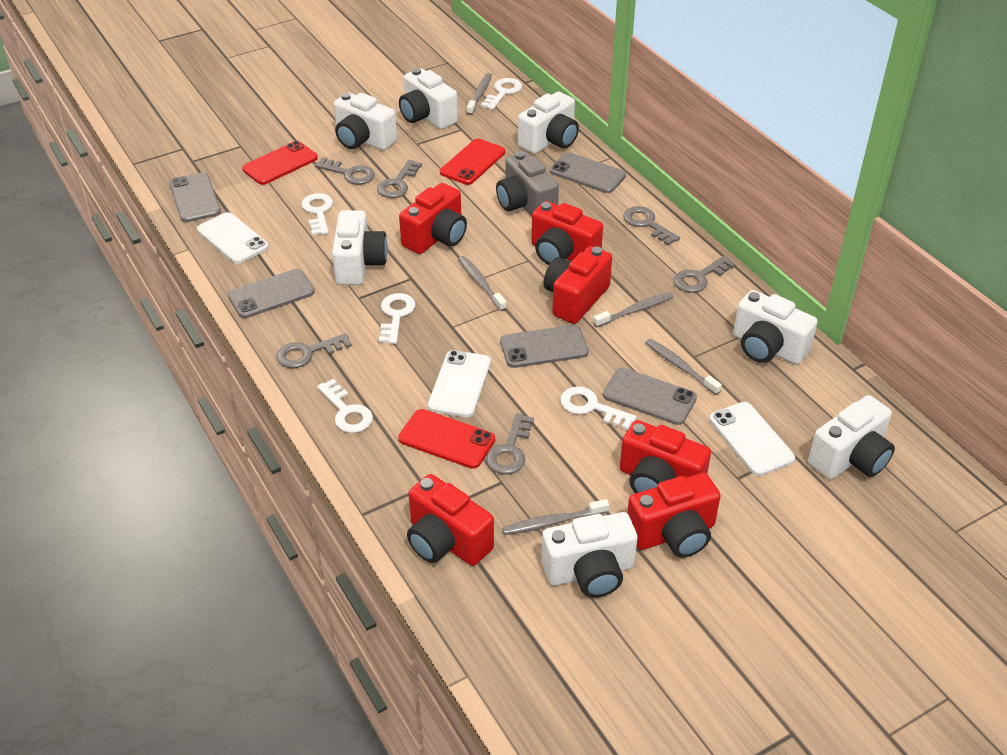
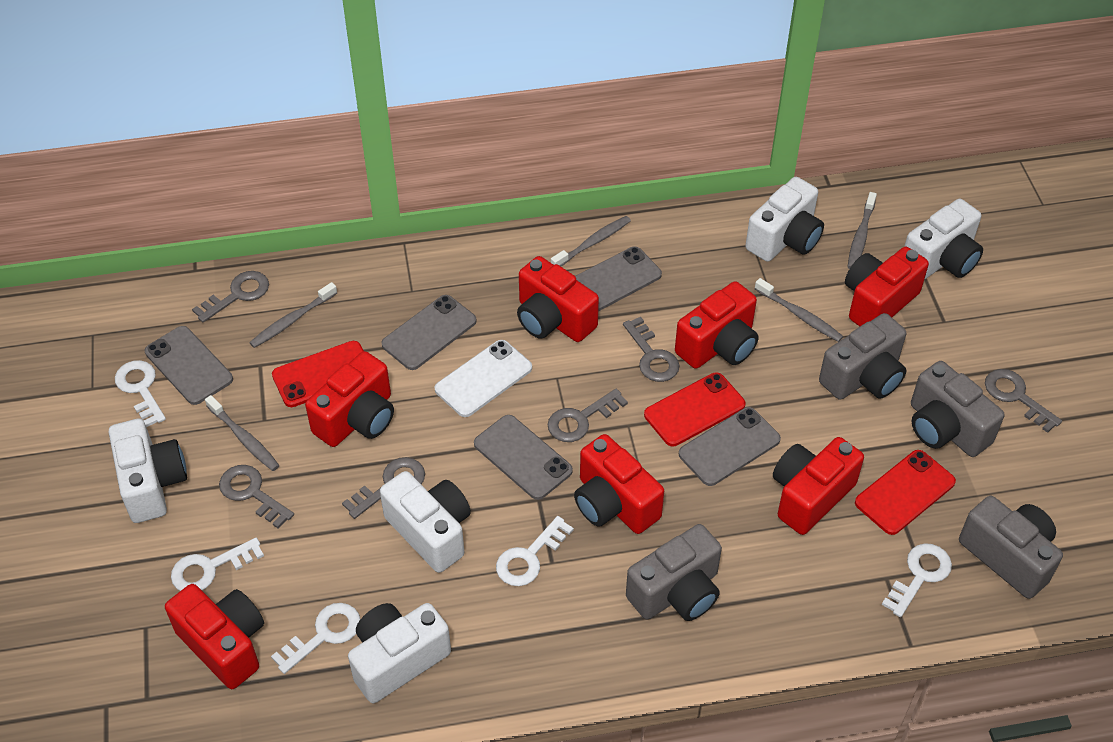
grey camera: [496,151,559,217] = 1 -> [626,524,722,621] [819,313,907,400] [911,361,1004,457] [959,496,1063,599] = 4
red camera: [399,183,467,254] [407,474,494,566] [531,201,603,265] [544,246,612,324] [620,420,711,493] [627,473,721,558] = 6 -> [165,584,264,689] [305,351,394,447] [517,256,599,342] [574,434,664,534] [675,281,759,369] [773,437,864,535] [845,247,929,326] = 7
white camera: [332,210,388,285] [334,92,397,151] [399,68,458,129] [518,92,579,154] [541,512,638,598] [733,290,818,365] [808,395,895,479] = 7 -> [109,419,187,523] [348,603,451,703] [380,471,471,573] [745,177,824,262] [904,199,983,280] = 5
white phone: [197,212,269,264] [428,350,491,417] [709,402,795,476] = 3 -> [435,340,532,417] = 1

